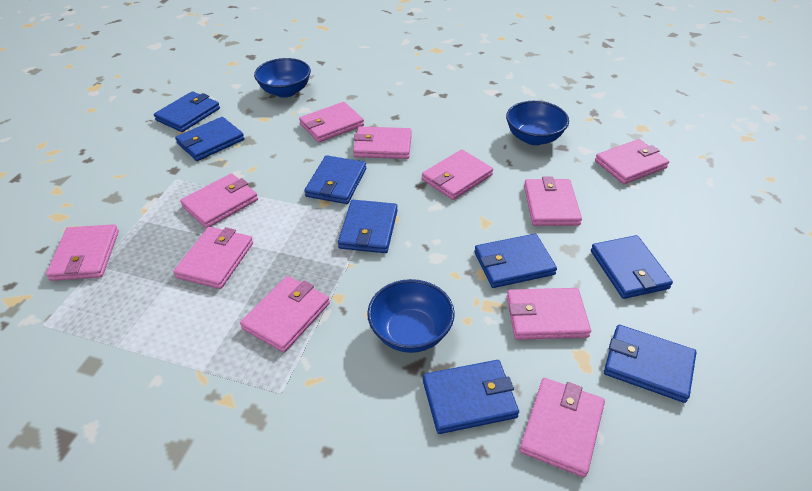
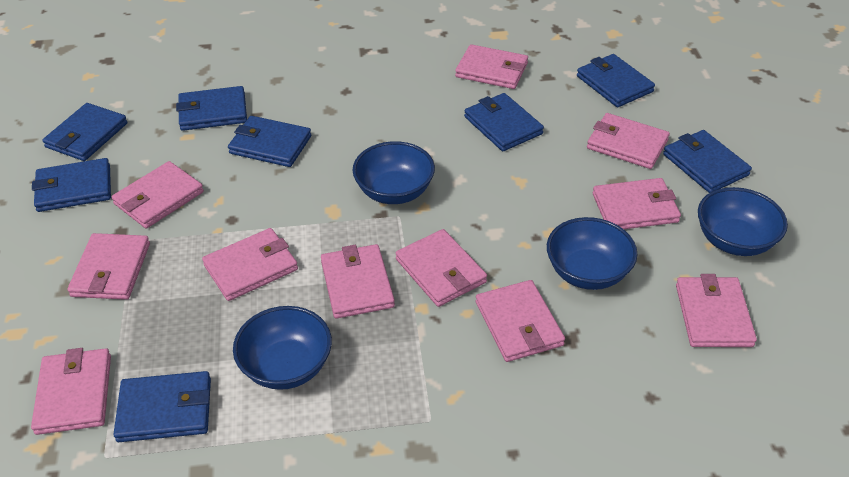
blue bowl: [254,58,311,98] [367,279,455,353] [506,101,569,145] = 3 -> [233,306,332,390] [352,141,435,204] [547,217,637,290] [698,187,788,256] = 4

